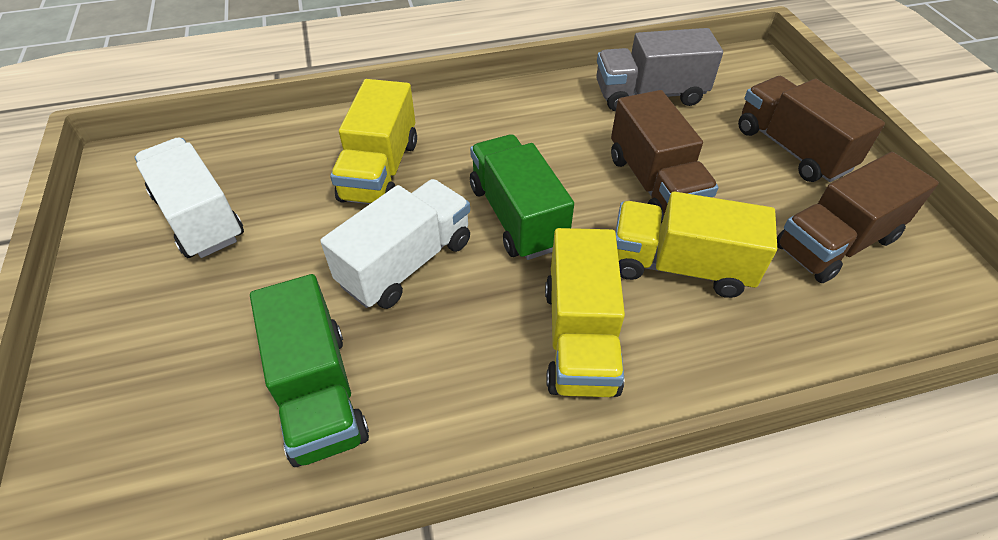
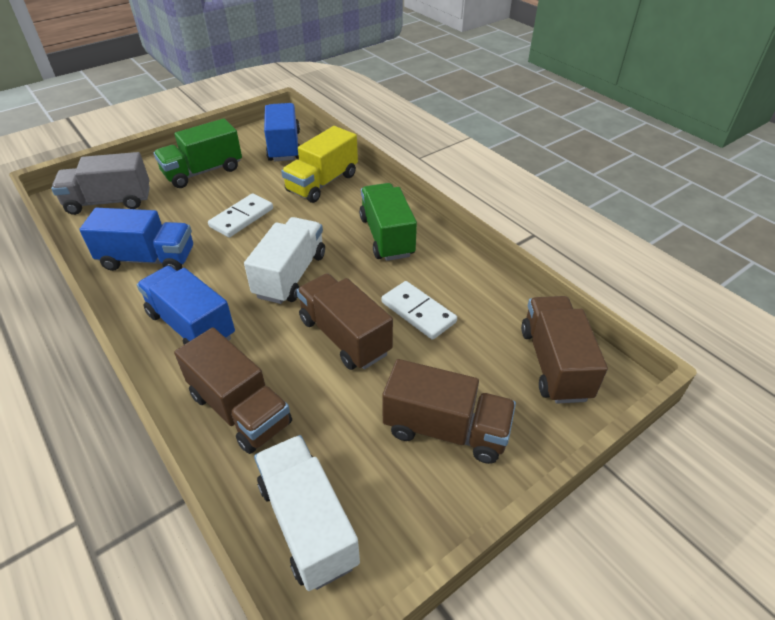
blue truck: none = 0 -> [79,208,193,271] [137,266,235,345] [264,103,300,161] = 3
brown truck: [611,90,718,223] [738,76,885,182] [777,152,939,283] = 3 -> [174,328,292,454] [296,273,393,370] [382,359,516,464] [521,296,608,404] = 4
white domino: none = 0 -> [208,193,273,238] [382,281,457,340] = 2
yellow truck: [330,79,417,204] [545,228,625,397] [615,192,777,298] = 3 -> [281,126,358,203] = 1

